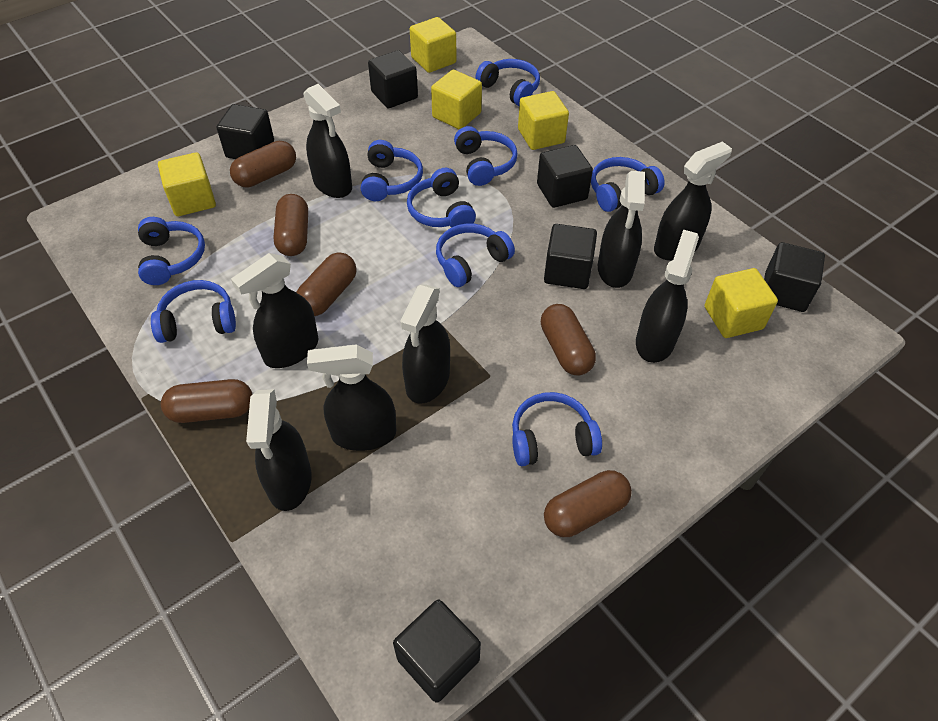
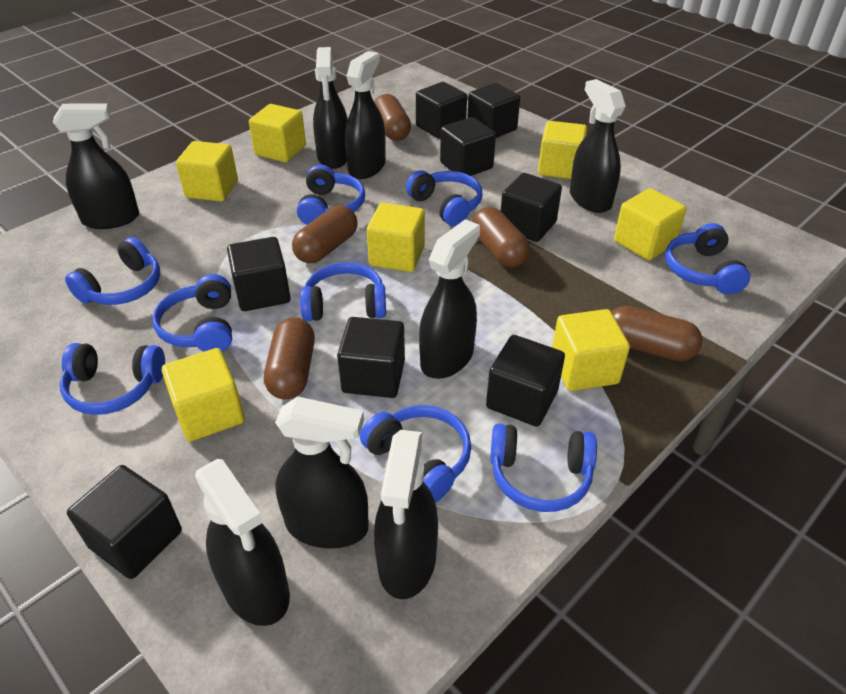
black cube: [216,104,274,159] [368,50,418,108] [393,599,481,703] [537,145,593,208] [544,224,597,289] [764,242,825,312] = 6 -> [67,465,182,579] [227,237,291,311] [337,317,405,398] [416,82,467,139] [440,117,496,176] [467,83,520,138] [486,335,565,427] [501,173,562,242] = 8
brown capsule: [161,379,252,423] [230,141,296,188] [274,194,308,256] [296,253,357,316] [541,304,596,376] [544,470,632,537] = 6 -> [264,317,315,399] [292,205,358,263] [374,94,411,141] [472,207,530,268] [612,306,703,361] = 5
yellow cube: [158,152,216,216] [410,17,456,73] [431,70,482,129] [518,91,569,150] [705,268,778,338] = 5 -> [162,348,245,441] [176,141,238,202] [249,104,306,162] [367,203,425,272] [538,121,587,179] [552,309,630,391] [614,188,686,260] = 7

